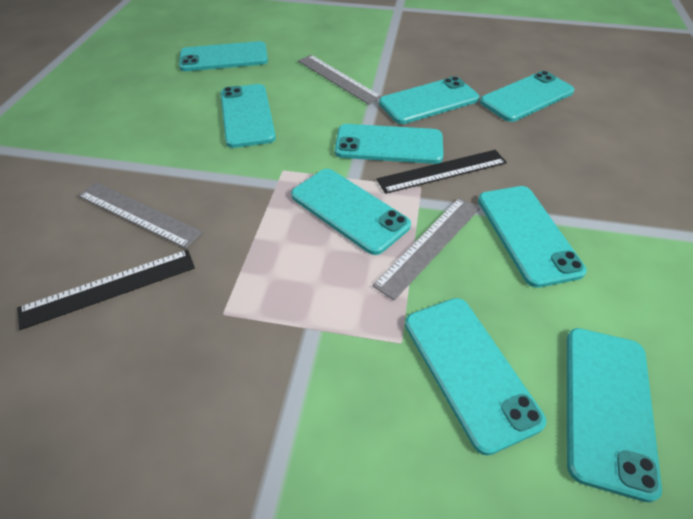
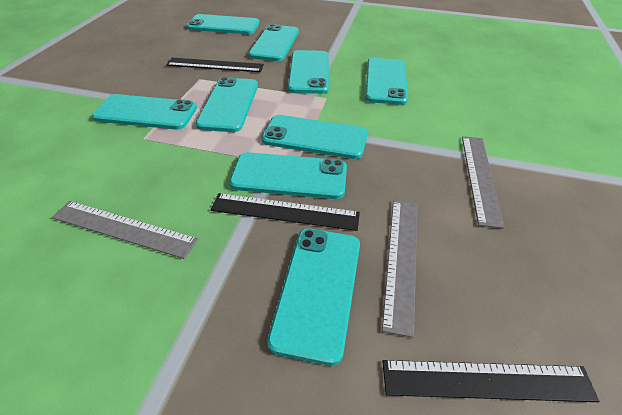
black ruler: [17,250,195,330] [377,150,507,194] = 2 -> [166,58,264,72] [211,193,360,231] [382,360,599,402] = 3

